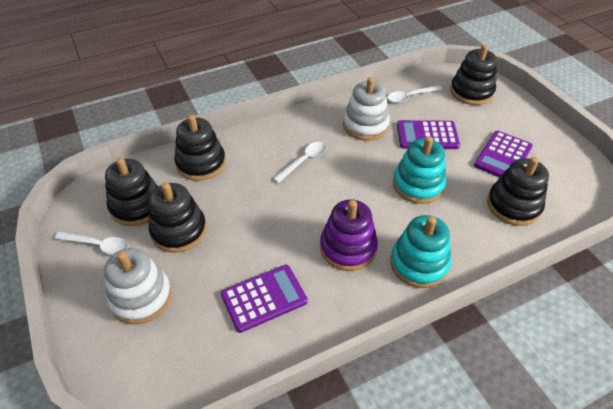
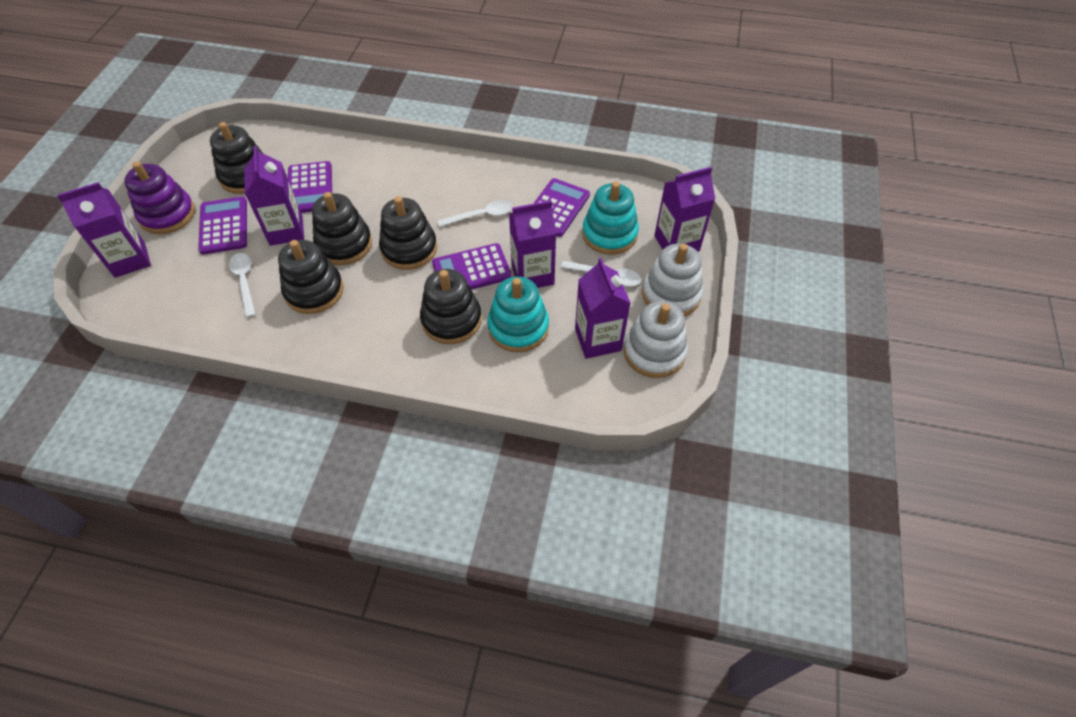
purple calculator: [221,265,308,333] [397,120,460,149] [474,131,533,177] = 3 -> [198,197,247,255] [288,161,332,213] [432,243,512,290] [533,178,590,237] = 4
purple carton: none = 0 -> [57,182,151,278] [244,146,304,246] [509,200,556,288] [575,258,630,359] [654,167,715,252] = 5

